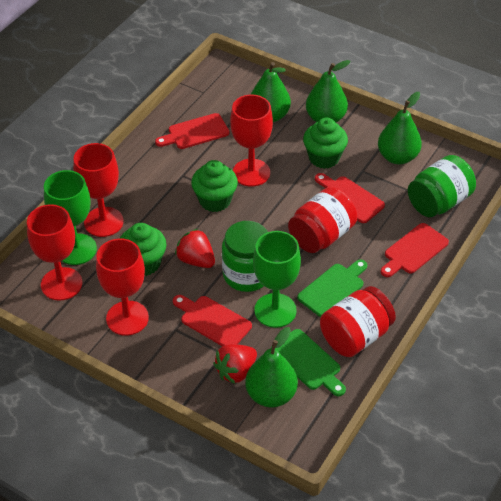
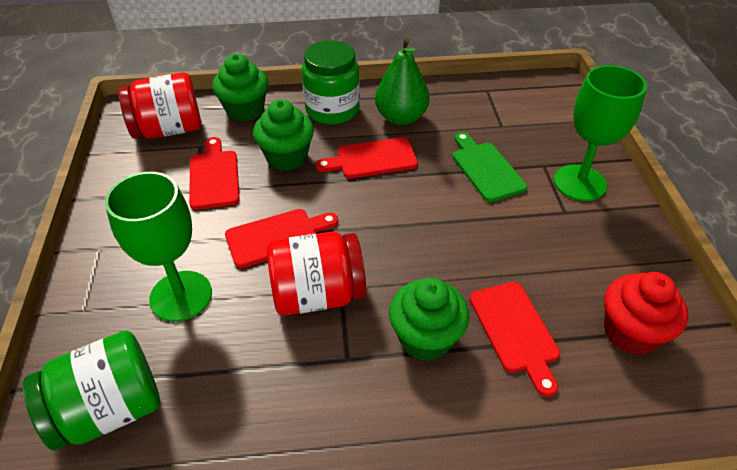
green cutting board: [271,329,346,396] [297,259,367,317] = 2 -> [453,132,527,202] = 1
green pear: [245,327,298,407] [251,62,291,122] [306,60,350,123] [378,92,422,164] = 4 -> [375,38,430,126] = 1
red cupcake: none = 0 -> [604,272,688,355] = 1
red goblet: [27,204,82,300] [73,143,124,237] [96,238,149,336] [230,95,273,187] = 4 -> none = 0
red strawberry: [175,228,215,268] [213,344,257,384] = 2 -> none = 0

